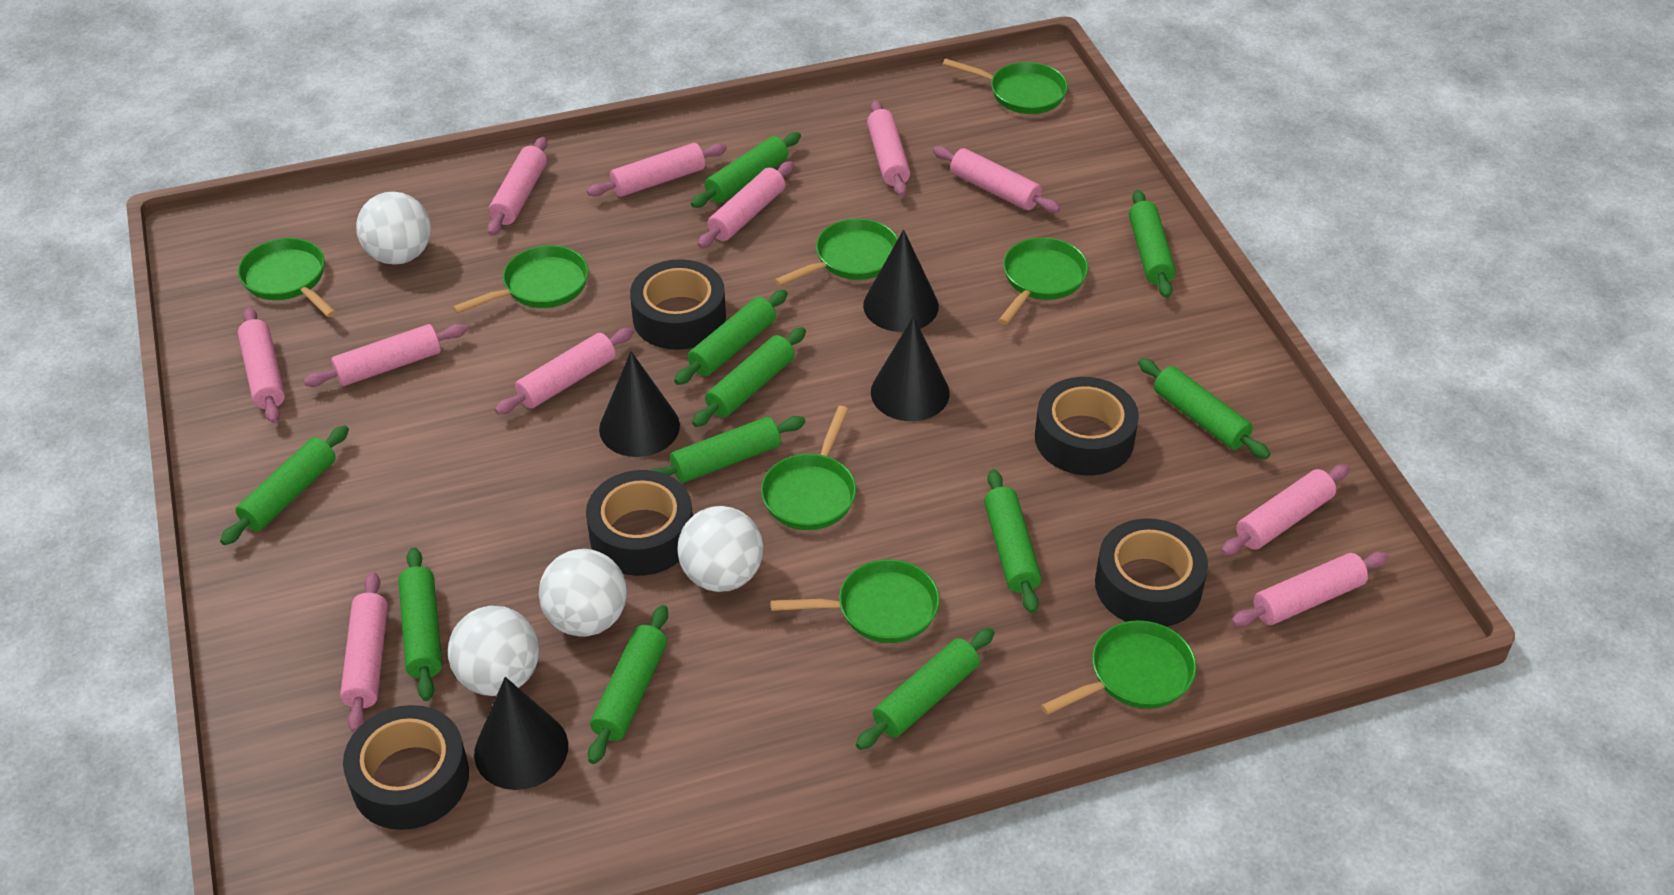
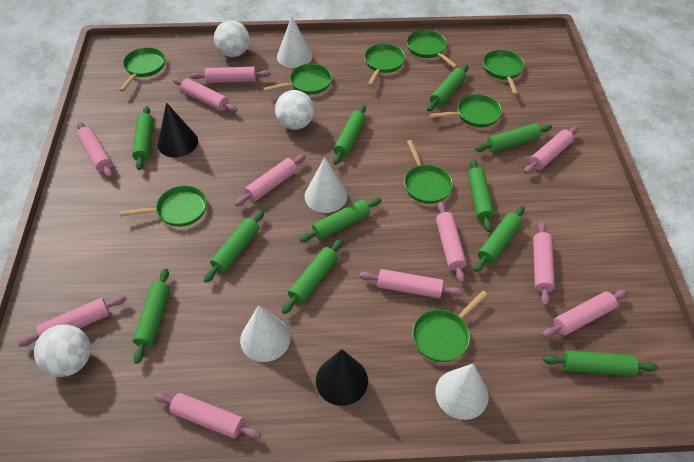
black cone: [474,677,568,790] [599,351,680,457] [863,230,939,332] [871,316,950,421] = 4 -> [158,103,198,157] [316,349,368,406] = 2
black tape: [343,705,469,830] [586,470,693,576] [630,259,726,350] [1035,377,1139,475] [1095,518,1208,627] = 5 -> none = 0
green pan: [238,238,336,317] [453,245,589,314] [761,406,856,530] [770,559,940,643] [775,218,898,286] [943,58,1068,114] [998,237,1088,325] [1041,620,1197,715] = 8 -> [119,47,165,92] [120,186,207,227] [263,64,332,95] [364,44,405,86] [404,140,453,204] [407,30,458,68] [412,291,488,362] [430,94,502,127] [483,50,525,95] = 9
white ball: [356,192,431,265] [448,606,539,696] [539,549,627,637] [677,506,763,592] = 4 -> [34,324,91,377] [214,20,250,57] [275,90,314,130] = 3
white cone: none = 0 -> [240,305,291,362] [277,16,312,68] [305,157,347,213] [435,363,489,420] = 4

